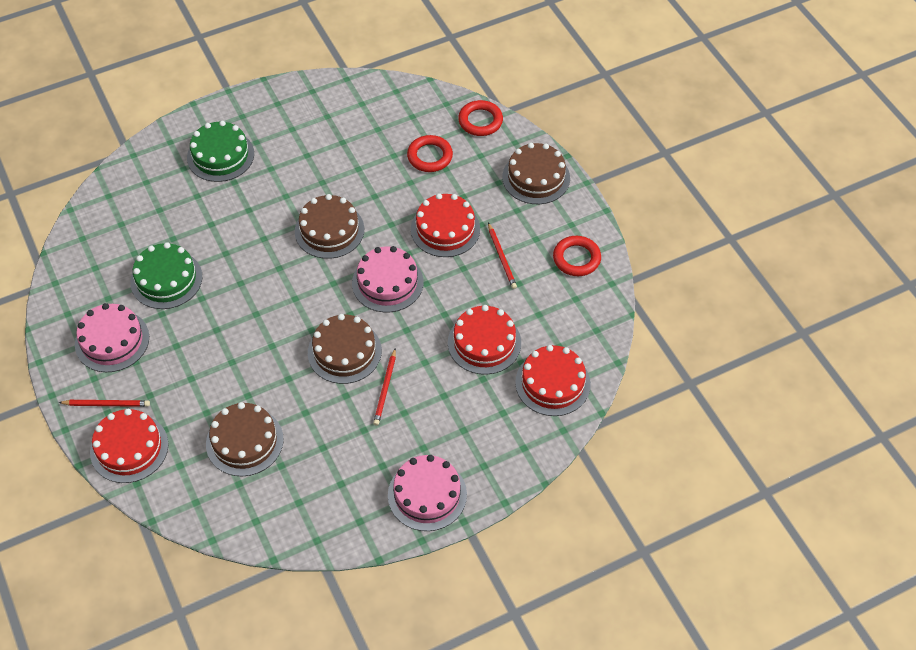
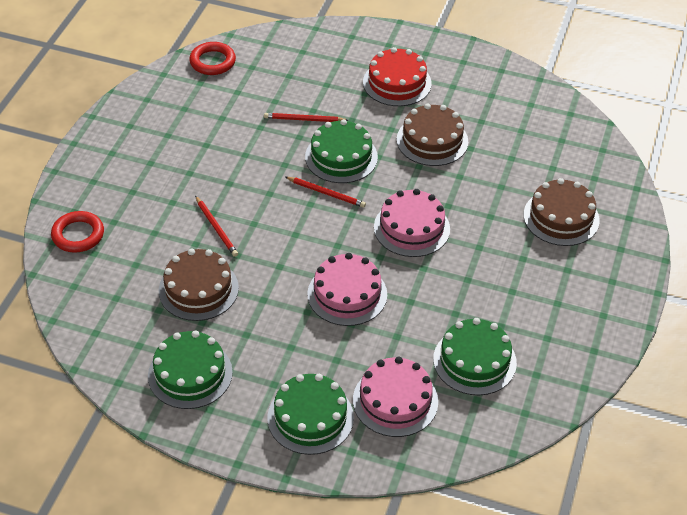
brown cake: [206,402,284,476] [295,194,364,259] [308,314,382,384] [502,143,570,204] = 4 -> [159,249,239,321] [397,103,468,166] [524,178,600,246] = 3
green cake: [130,242,202,309] [187,121,254,182] = 2 -> [148,330,233,409] [267,374,354,455] [305,119,378,183] [433,318,517,395] = 4
red cake: [90,409,168,483] [411,193,480,257] [448,305,521,375] [515,345,591,416] = 4 -> [363,47,432,106] = 1
red ring: [407,135,453,172] [458,100,503,136] [553,236,601,276] = 3 -> [51,211,104,253] [189,42,236,75] = 2

